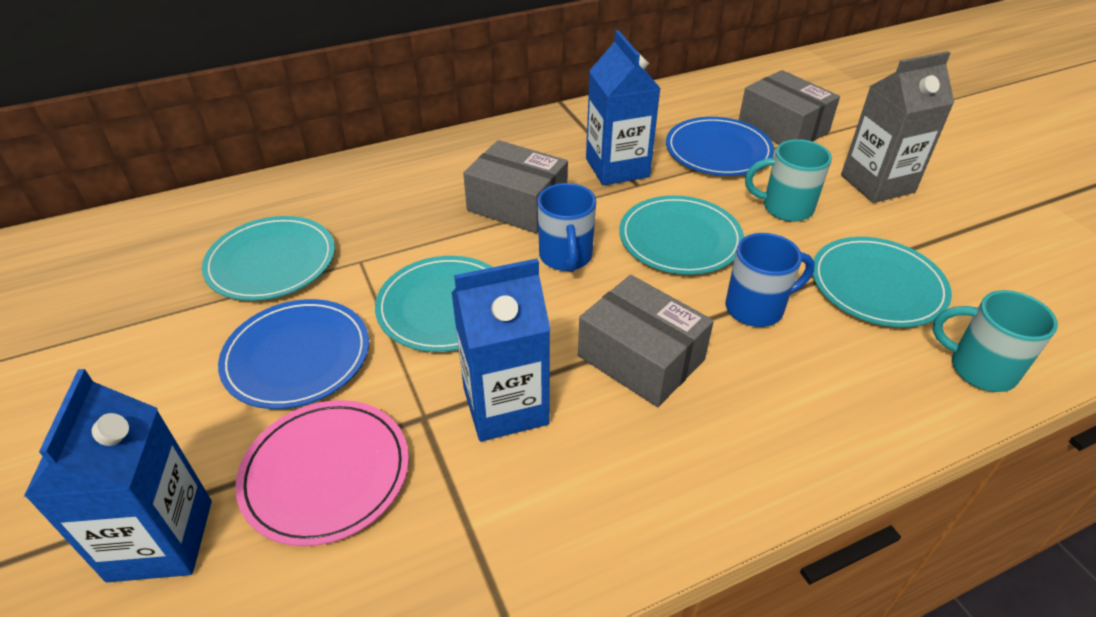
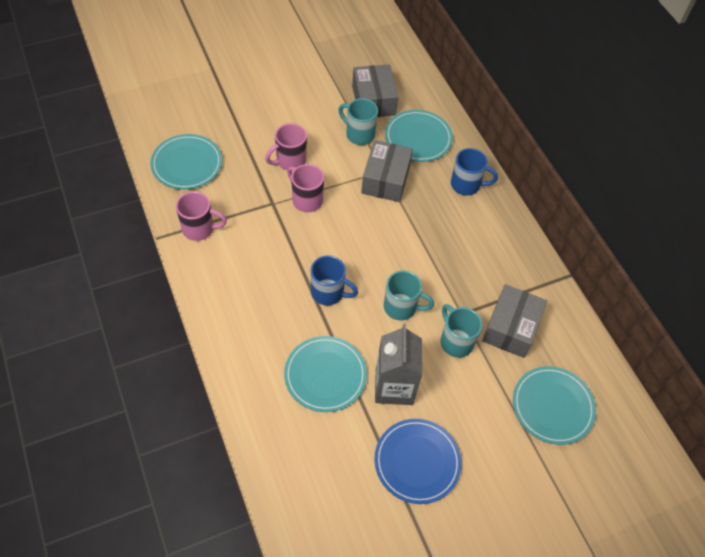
blue carton: [24,369,212,582] [452,259,550,442] [586,30,661,185] = 3 -> none = 0
blue plate: [218,299,369,409] [666,117,774,176] = 2 -> [374,419,462,504] = 1
pink mug: none = 0 -> [176,192,227,241] [265,123,307,170] [287,164,324,213] = 3
pink plate: [235,400,409,546] = 1 -> none = 0
turquoise mug: [745,139,832,222] [932,290,1058,392] = 2 -> [338,98,378,145] [384,271,434,320] [441,304,482,358] = 3

